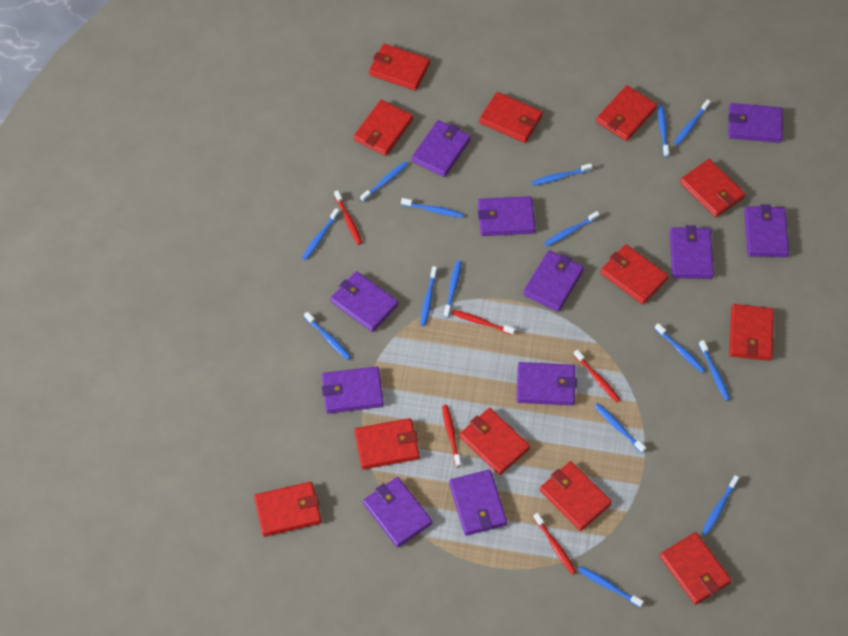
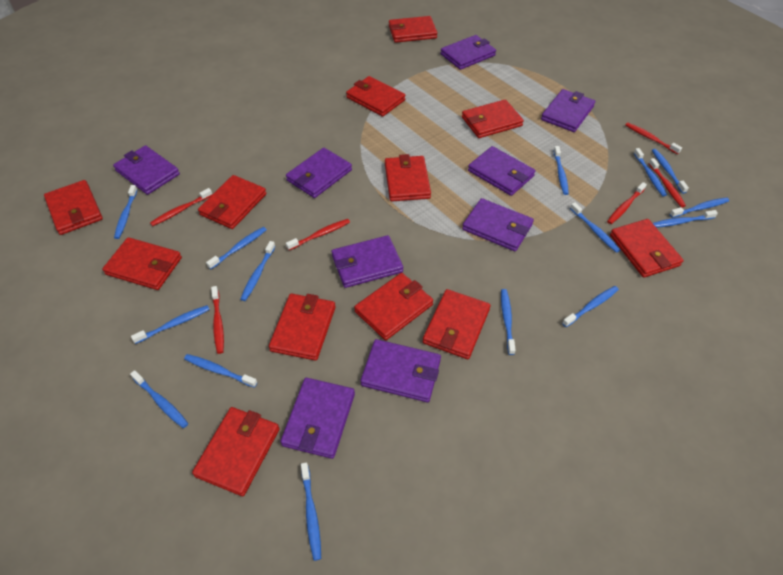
purple wallet: [322,367,384,414] [330,271,398,332] [363,477,432,548] [412,120,471,177] [449,470,507,536] [478,196,535,236] [517,362,577,405] [523,250,584,312] [670,225,714,279] [728,103,783,143] [744,204,789,257] = 11 -> [113,145,180,195] [280,378,355,459] [286,148,352,198] [332,235,403,288] [360,339,441,402] [440,35,496,70] [462,198,534,251] [468,146,535,196] [541,89,595,132] = 9
red toothbrush: [334,190,362,245] [442,405,461,468] [452,310,515,335] [533,513,577,575] [574,349,621,402] = 5 -> [150,188,212,226] [211,286,224,354] [286,219,350,250] [607,182,647,224] [625,122,682,154] [648,158,686,207] = 6

